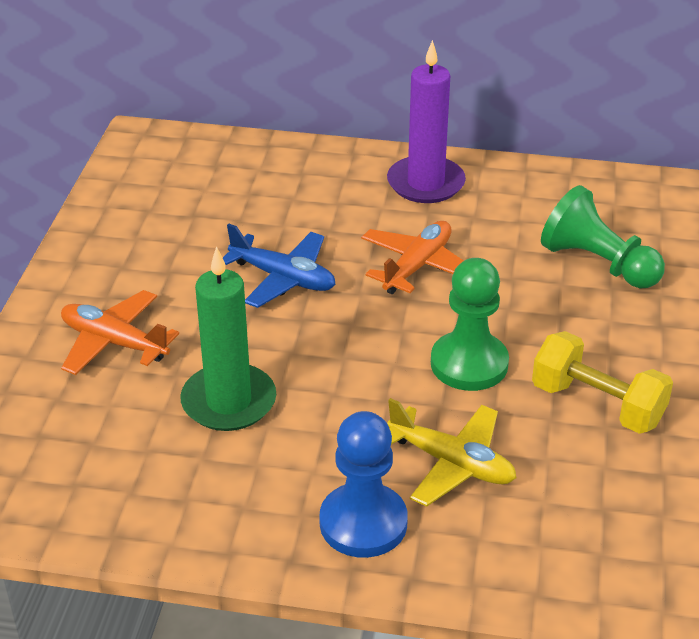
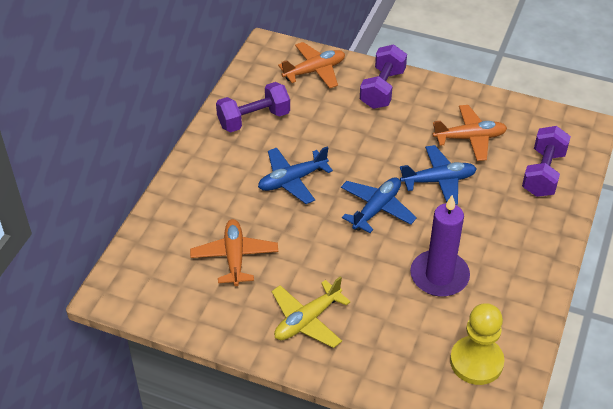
blue pawn: [319,411,408,558] = 1 -> none = 0
blue plane: [223,224,335,308] = 1 -> [258,146,333,204] [341,177,417,233] [400,145,477,205] = 3
green candle: [180,246,276,431] = 1 -> none = 0
green pawn: [431,258,509,391] [541,185,665,289] = 2 -> none = 0
orange plane: [61,290,179,375] [361,221,464,294] = 2 -> [190,219,278,286] [278,42,345,88] [433,105,507,161] = 3
purple dumbbell: none = 0 -> [216,82,290,132] [360,44,407,109] [522,126,571,197] = 3
yellow dumbbell: [532,331,673,434] = 1 -> none = 0
yellow pawn: none = 0 -> [450,303,505,385] = 1

